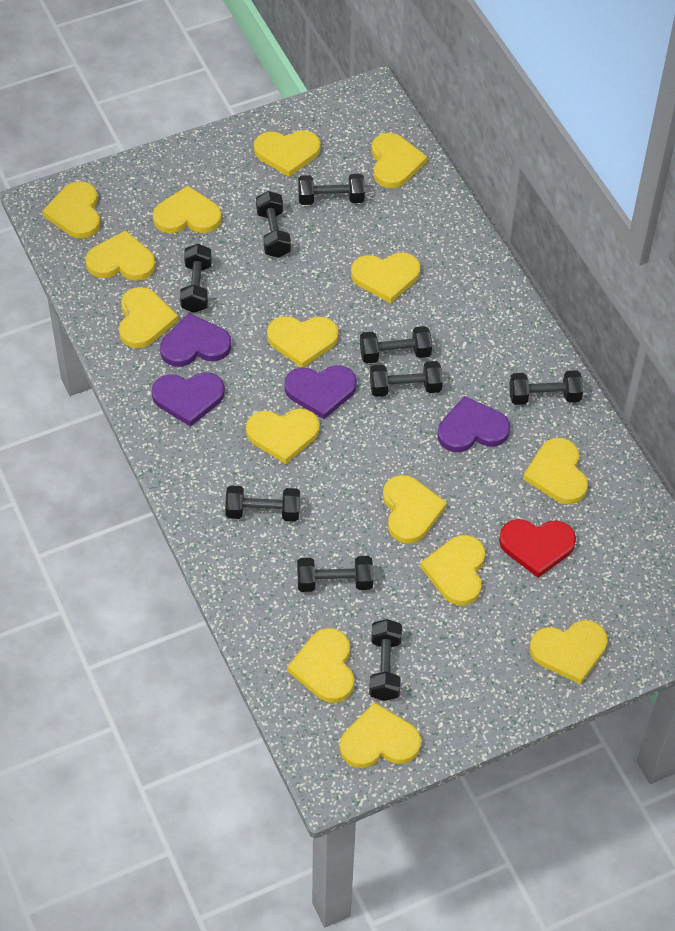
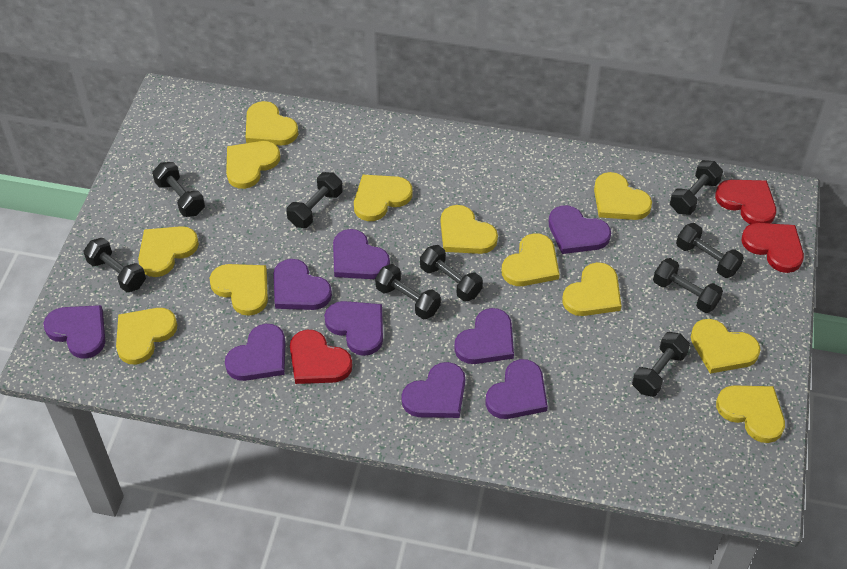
purple heart: [152,372,225,427] [160,313,231,367] [284,365,357,419] [438,396,510,452] = 4 -> [43,305,105,359] [225,324,285,381] [273,259,332,310] [324,301,383,356] [333,229,390,279] [401,362,465,418] [454,308,514,364] [486,359,548,419] [548,205,611,254] = 9
red heart: [499,519,576,578] = 1 -> [290,330,353,384] [715,180,776,224] [741,223,804,273] = 3
yellow heart: [42,181,100,239] [86,230,155,281] [119,287,178,348] [153,186,222,233] [246,408,319,464] [254,130,321,177] [267,316,338,367] [287,628,354,703] [340,702,421,768] [351,252,420,303] [371,133,427,188] [383,475,447,543] [420,535,485,606] [523,438,588,504] [529,620,608,684] = 15 -> [116,308,177,365] [138,226,199,277] [209,264,268,316] [226,141,280,189] [246,101,298,146] [354,175,413,221] [441,205,498,254] [502,233,560,286] [562,262,622,316] [594,172,652,220] [691,319,761,374] [716,385,785,443] = 12

